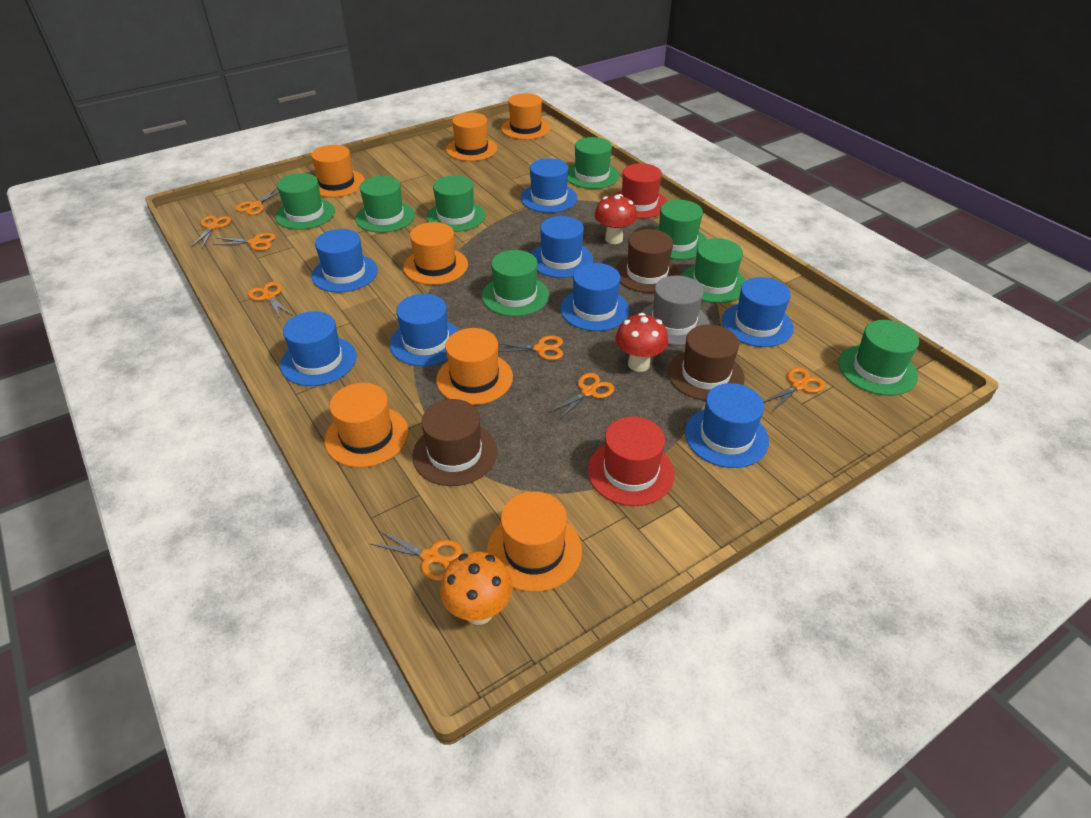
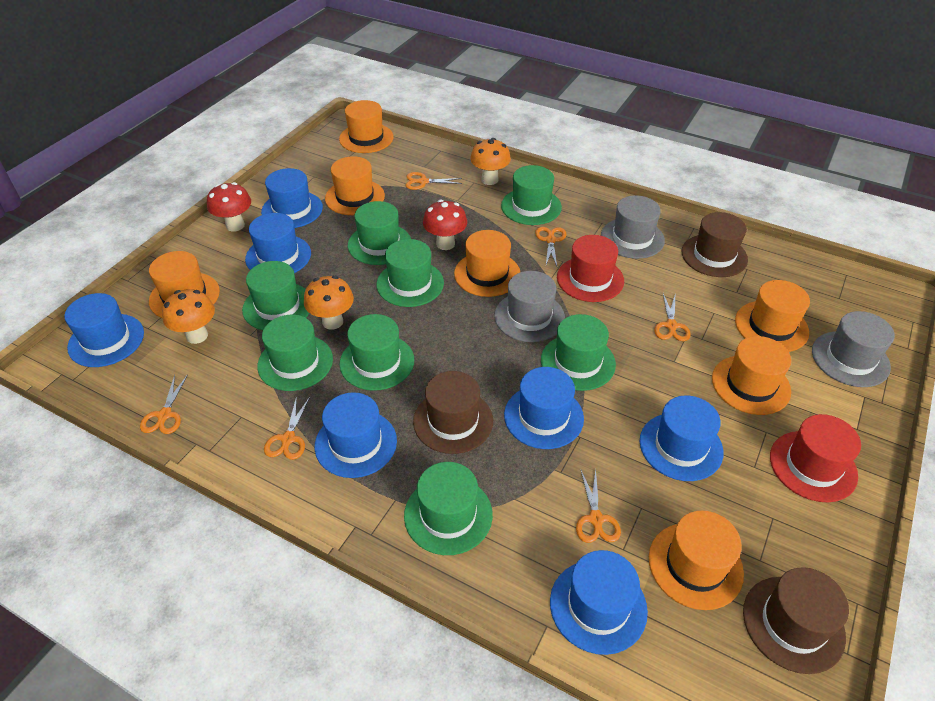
blue hat: [280,311,357,386] [311,229,378,293] [390,294,459,366] [521,158,578,213] [531,216,593,278] [560,263,630,331] [685,383,769,468] [722,277,794,347] = 8 -> [64,293,144,367] [245,213,311,273] [261,168,323,228] [315,392,397,478] [504,367,584,449] [550,550,648,655] [640,395,724,481] = 7
grey hat: [641,275,710,345] = 1 -> [494,271,565,342] [601,195,665,259] [812,311,895,387] = 3
orange mushroom: [440,552,512,625] = 1 -> [162,289,215,344] [304,276,354,330] [470,138,511,185] = 3
orange scissors: [191,216,231,248] [213,233,276,251] [235,188,279,215] [248,282,293,319] [370,531,463,581] [498,336,563,360] [548,373,614,421] [763,367,825,412] = 8 -> [140,374,188,434] [264,396,310,460] [406,172,462,190] [535,227,567,266] [576,469,621,543] [654,293,691,341] = 6

